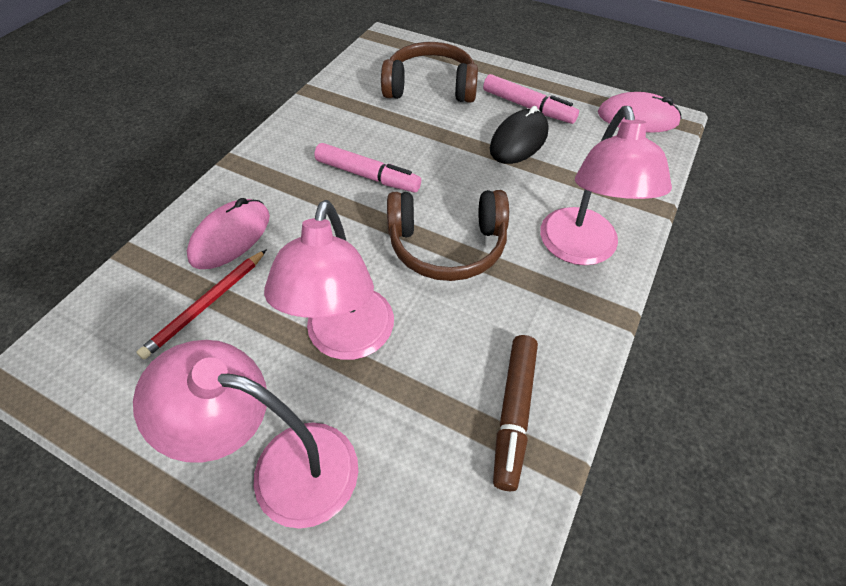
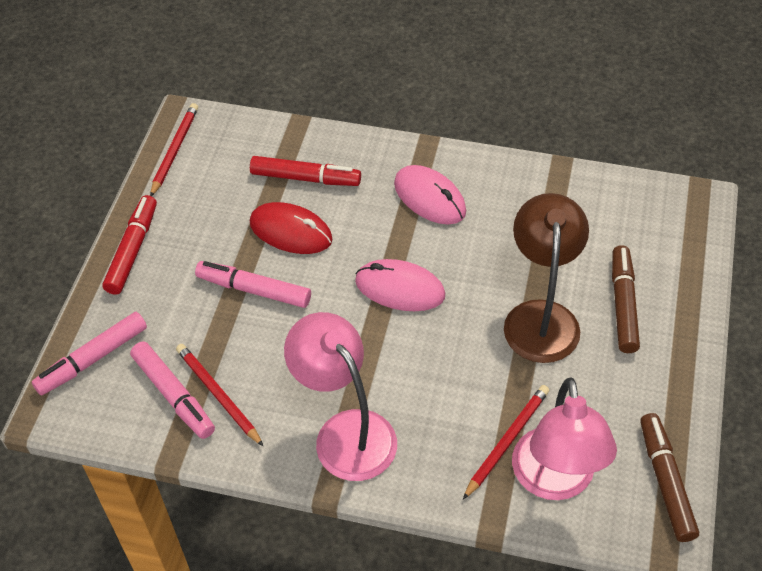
black mouse: [490,106,549,164] = 1 -> none = 0
brown headphones: [381,42,478,103] [387,190,509,281] = 2 -> none = 0
brown lamp: none = 0 -> [504,193,589,363] = 1
brown marker: [493,335,538,491] = 1 -> [612,245,640,353] [640,413,699,542] = 2
pink lamp: [133,340,358,529] [264,200,394,360] [540,106,672,265] = 3 -> [284,312,397,481] [512,377,617,500] = 2
pink marker: [314,143,421,193] [483,74,579,124] = 2 -> [32,312,147,395] [130,341,215,439] [195,261,311,308] = 3
red marker: none = 0 -> [102,195,157,295] [250,156,361,186] = 2
red mouse: none = 0 -> [250,202,333,254] = 1
red pencil: [136,250,266,359] = 1 -> [150,103,198,196] [176,344,263,446] [463,385,549,500] = 3

